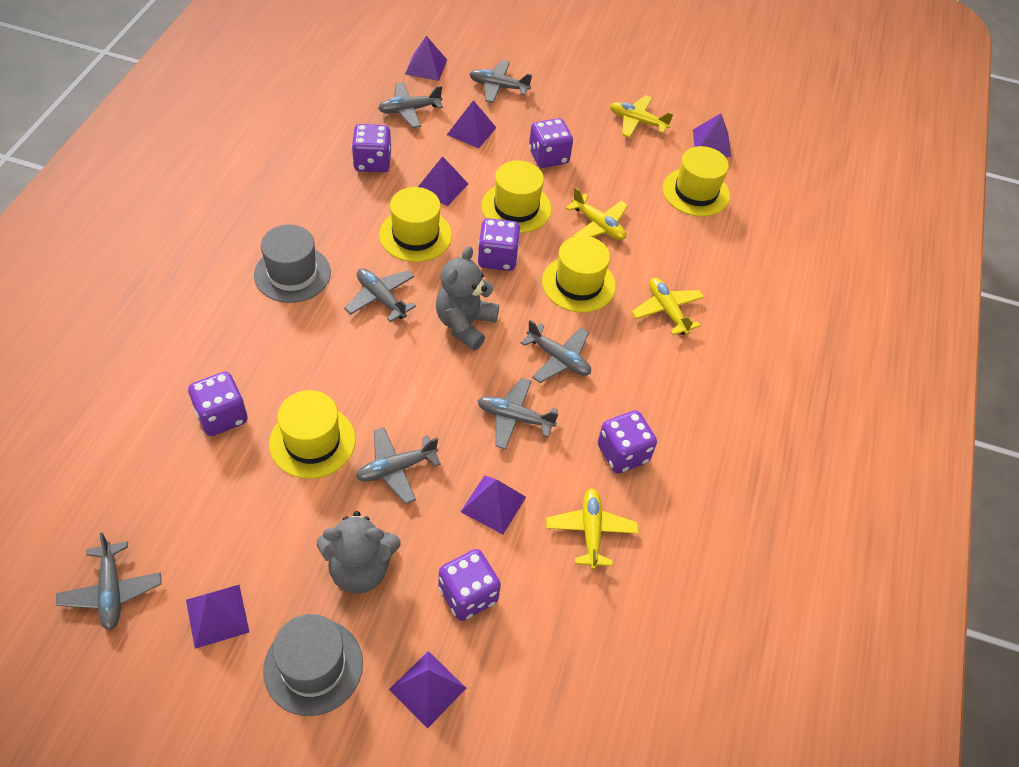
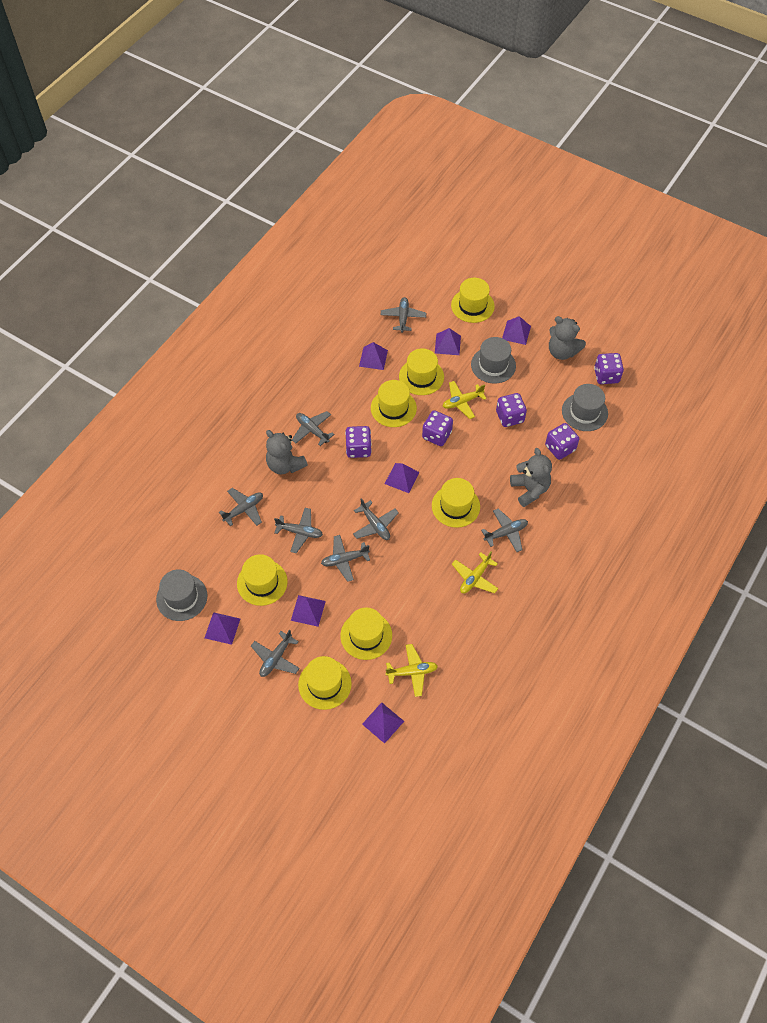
grey hat: [254,224,331,303] [263,614,363,716] = 2 -> [156,569,207,621] [471,337,516,384] [562,384,608,431] = 3
grey plane: [56,533,162,630] [344,268,416,322] [356,427,441,504] [378,82,443,128] [469,60,532,103] [478,378,559,449] [521,320,591,383] = 7 -> [219,488,263,526] [251,630,300,677] [274,508,323,553] [292,411,334,446] [321,535,370,582] [353,498,399,540] [380,297,426,333] [481,508,528,552] = 8
grey teddy bear: [317,511,401,594] [436,246,499,351] = 2 -> [266,430,308,474] [510,448,552,507] [549,316,586,360] = 3
purple dice: [188,372,248,436] [352,124,392,173] [438,549,501,621] [478,218,521,271] [529,118,573,168] [598,410,657,474] = 6 -> [345,426,372,458] [422,410,453,446] [496,393,527,427] [545,423,579,460] [594,353,624,384] = 5
yellow hat: [269,390,356,479] [379,187,452,262] [482,160,551,233] [542,236,616,313] [663,146,730,217] = 5 -> [237,554,288,606] [298,656,352,710] [340,608,392,660] [371,380,417,427] [399,348,444,395] [432,478,480,528] [451,278,495,323] = 7
yellow plane: [546,488,639,570] [565,187,628,240] [610,95,673,138] [631,278,704,335] = 4 -> [385,644,438,697] [443,381,487,419] [452,551,499,593] = 3

